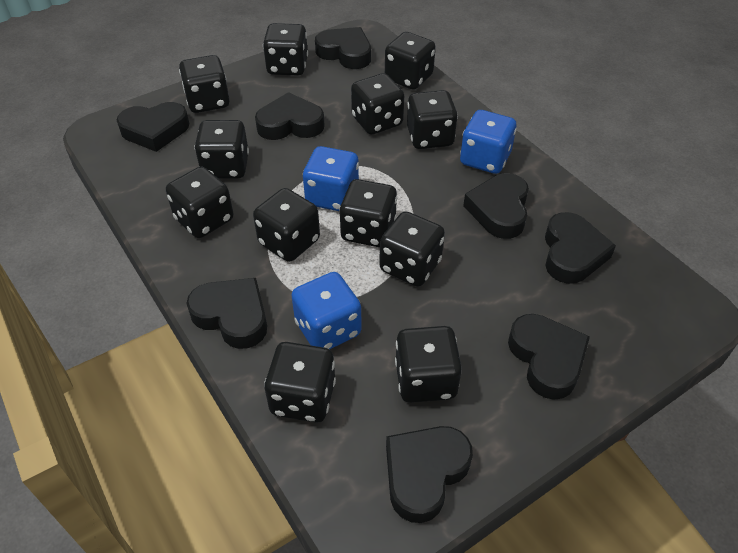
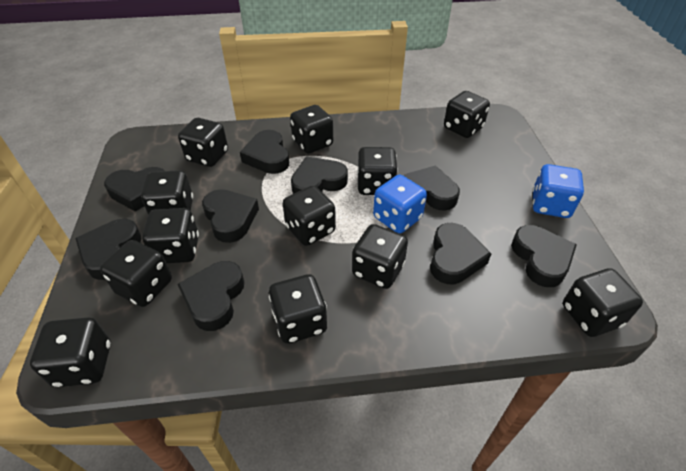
black heart: [117,102,189,152] [186,278,267,349] [255,92,325,140] [315,27,371,69] [386,426,473,523] [463,173,529,239] [508,314,590,400] [545,212,616,284] = 8 -> [75,219,142,280] [104,167,165,212] [178,261,244,331] [202,189,259,243] [240,130,289,174] [291,156,348,194] [403,165,460,210] [430,223,491,284] [511,225,577,287] = 9
blue dice: [291,272,362,349] [303,146,359,211] [460,110,517,174] = 3 -> [373,175,427,234] [532,164,584,218] = 2

